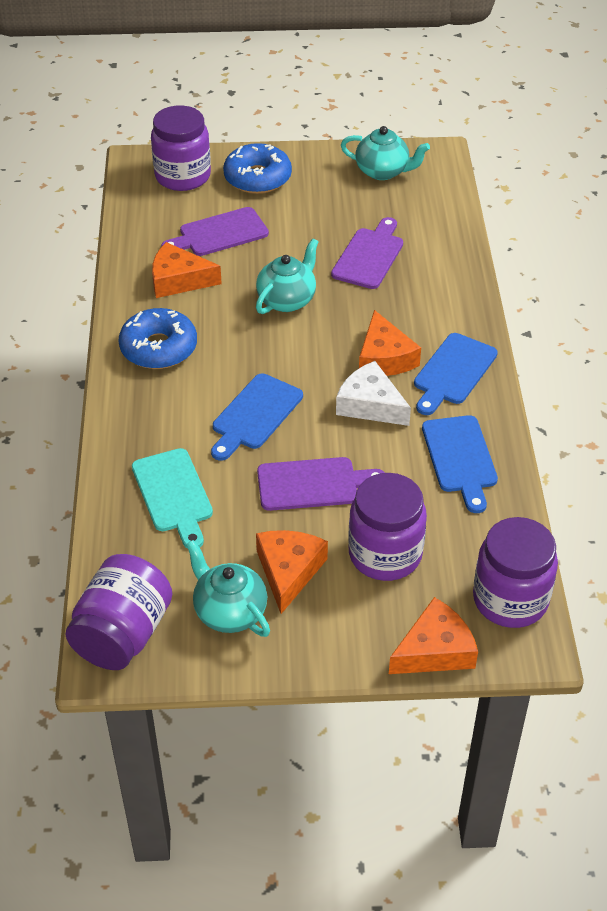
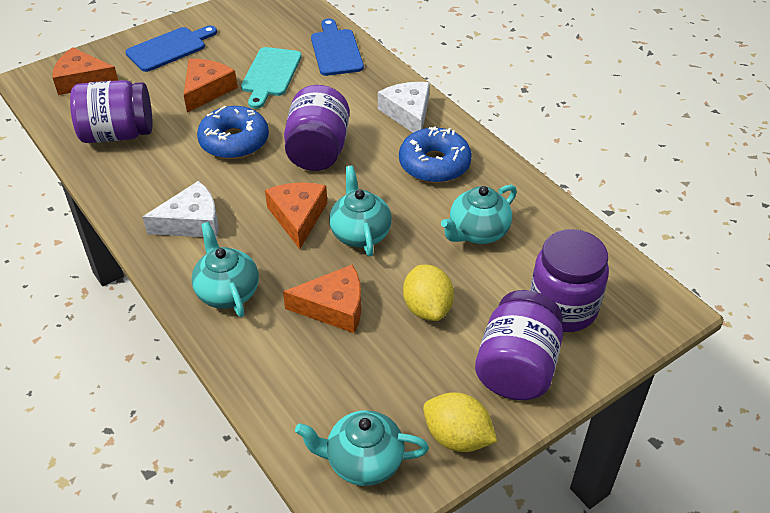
blue cutting board: [211,373,303,461] [414,333,498,415] [422,415,498,513] = 3 -> [125,26,217,72] [311,19,364,76] = 2
purple cutting board: [161,207,269,256] [257,457,385,511] [331,217,403,289] = 3 -> none = 0
turquoise teapot: [186,540,270,637] [256,238,319,314] [341,126,430,180] = 3 -> [192,222,259,317] [295,410,429,486] [329,166,392,256] [441,185,517,244] = 4
white cheese: [336,361,411,426] = 1 -> [143,181,219,238] [378,82,430,133] = 2
yellow lemon: none = 0 -> [403,265,454,321] [423,392,497,452] = 2

